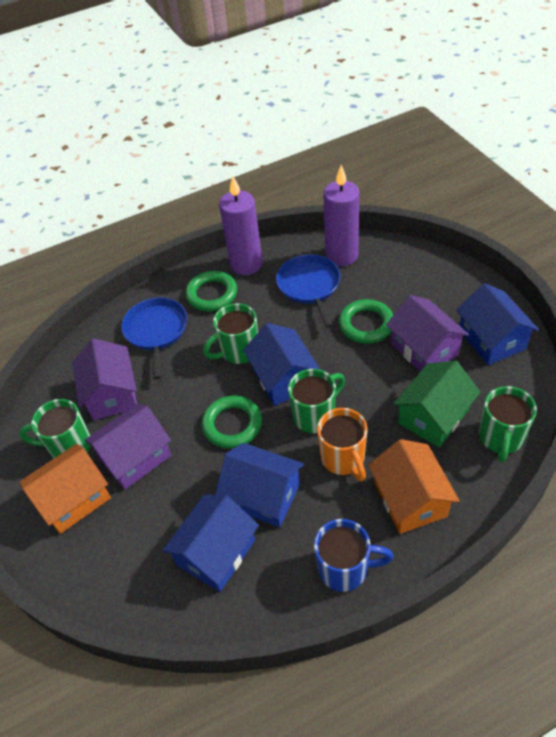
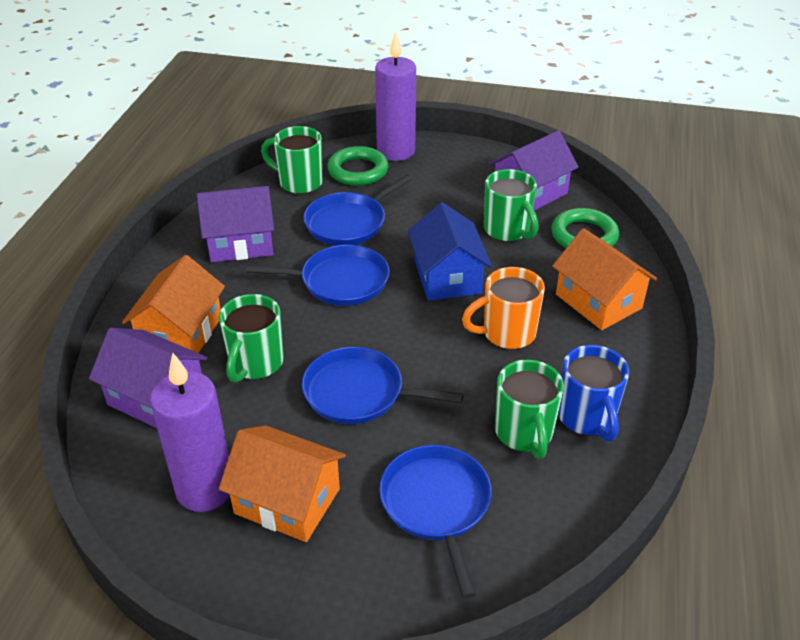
blue house: [162,494,259,592] [215,443,304,527] [243,323,321,406] [456,283,539,365] = 4 -> [408,202,492,301] = 1
blue pan: [121,297,187,379] [276,254,341,328] = 2 -> [246,245,390,306] [302,347,464,424] [304,174,413,246] [379,445,492,599] = 4
green house: [393,361,480,448] = 1 -> none = 0
green ring: [185,271,237,312] [202,395,262,449] [339,299,393,344] = 3 -> [327,146,389,186] [551,208,619,248] = 2
orange house: [19,444,111,534] [368,439,460,534] = 2 -> [122,255,225,353] [219,425,346,542] [552,228,657,330] = 3

